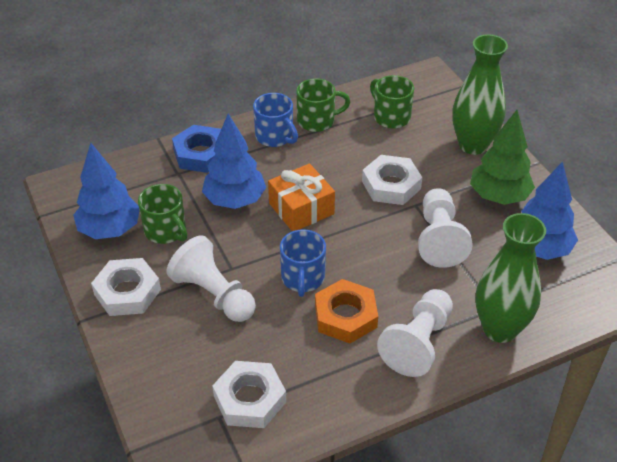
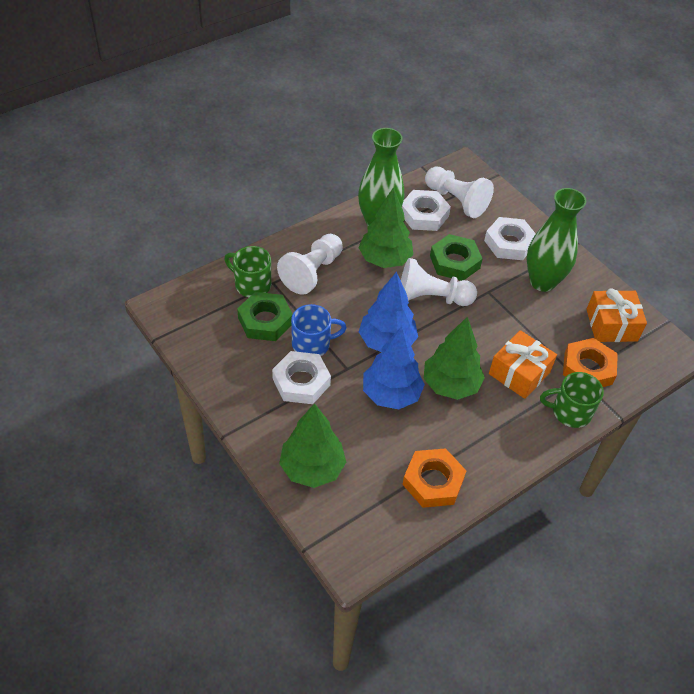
blue mug: [253,93,298,147] [280,229,326,297] = 2 -> [291,304,347,356] = 1
blue nut: [172,125,221,173] = 1 -> none = 0
blue tree: [73,143,139,239] [202,114,266,209] [521,161,578,260] = 3 -> [359,271,418,352] [363,326,425,409] = 2
green mug: [138,184,187,244] [296,78,350,132] [370,75,414,129] = 3 -> [224,246,271,297] [540,372,604,428] = 2
green nut: none = 0 -> [237,292,293,341] [430,234,483,281] = 2
green tree: [470,110,535,205] = 1 -> [279,403,346,488] [358,187,413,268] [424,317,485,400] = 3
orange gift: [268,164,335,231] = 1 -> [489,330,557,399] [586,288,647,342] = 2
orange nut: [315,279,378,344] = 1 -> [402,448,466,508] [563,338,618,387] = 2

